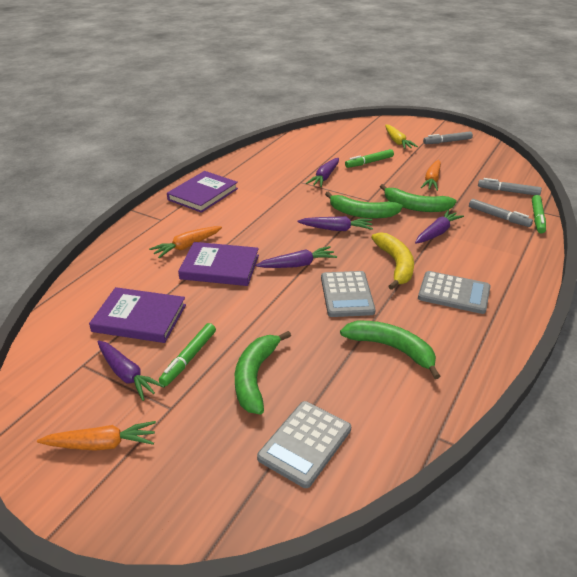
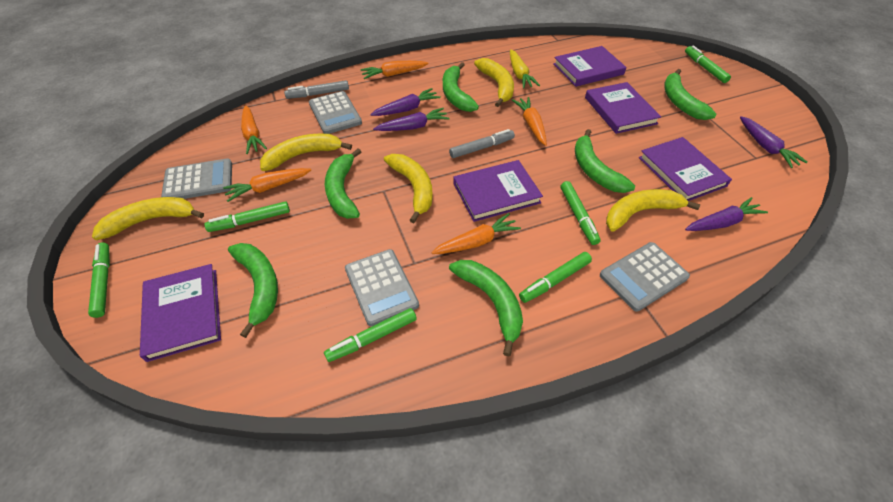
green banana: [235,331,291,414] [325,192,403,218] [340,321,440,379] [380,184,457,212] = 4 -> [228,243,278,338] [325,148,361,219] [443,62,479,112] [449,260,523,356] [575,129,635,193] [664,69,716,120] = 6
green marker: [159,323,216,386] [345,149,394,168] [532,195,546,234] = 3 -> [88,243,110,318] [205,201,290,232] [324,308,417,362] [519,252,592,303] [561,181,601,245] [685,45,731,83] = 6
grey calculator: [257,401,351,488] [321,271,376,317] [418,271,491,314] = 3 -> [161,159,232,199] [309,91,362,134] [345,249,419,326] [600,242,690,312] = 4
grey marker: [423,132,473,144] [469,199,533,227] [478,178,542,196] = 3 -> [284,80,349,99] [449,129,515,158] = 2
orange carrot: [37,421,156,451] [149,226,222,258] [421,160,441,191] = 3 -> [223,168,311,202] [241,105,267,154] [360,61,429,79] [431,213,521,254] [512,97,547,146] = 5
purple book: [89,287,186,343] [167,171,238,213] [178,242,259,286] = 3 -> [140,264,221,362] [453,160,543,222] [553,46,626,87] [585,82,661,134] [639,137,732,201] = 5
purple carrot: [97,340,165,401] [256,246,337,268] [298,216,373,231] [306,158,339,187] [415,210,464,243] = 5 -> [370,88,441,116] [373,108,450,131] [685,197,768,231] [740,116,807,168] = 4
yellow banana: [371,232,414,290] = 1 -> [92,197,204,240] [260,134,352,171] [384,154,433,223] [474,58,514,107] [606,189,700,232] = 5

